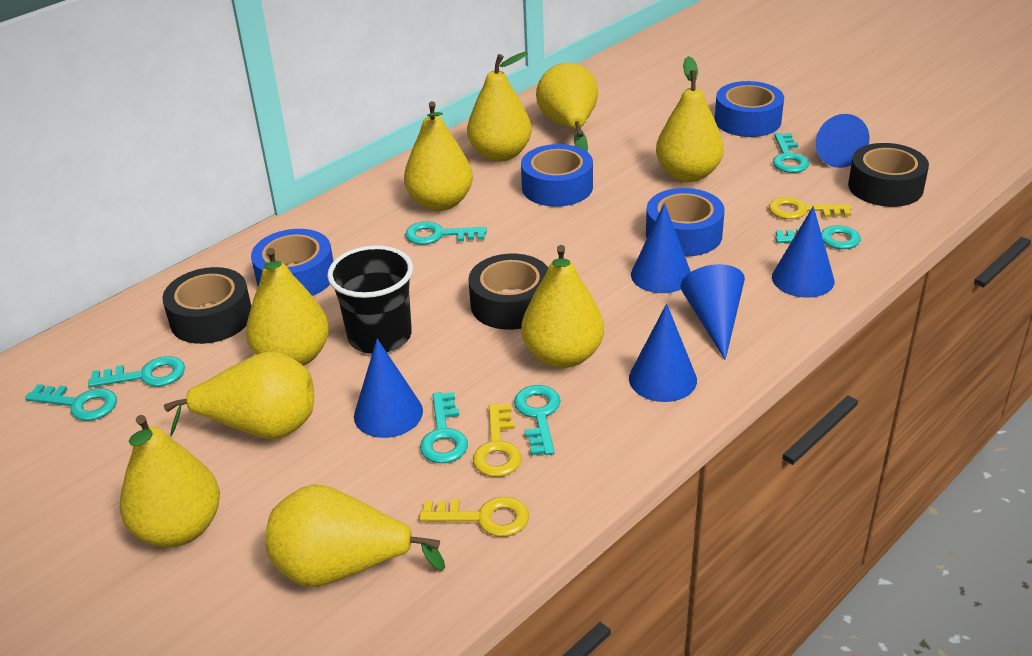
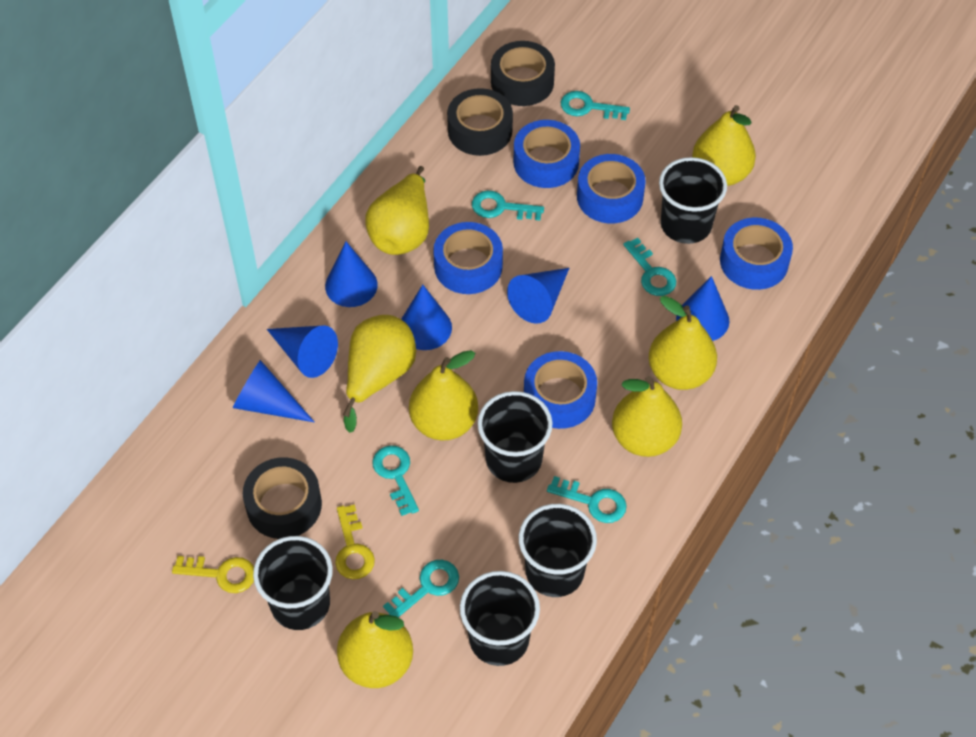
black cup: [327,245,413,354] = 1 -> [253,536,333,630] [460,571,540,666] [477,391,553,483] [519,504,597,597] [659,157,727,244] = 5
blue tape: [251,229,333,296] [521,144,593,207] [646,188,725,257] [715,81,784,137] = 4 -> [433,222,503,294] [513,120,580,188] [524,351,597,429] [577,154,646,223] [720,218,793,290] = 5
turquoise key: [25,384,117,421] [88,356,185,387] [405,222,487,245] [420,392,468,463] [514,385,561,456] [773,133,809,173] [775,225,861,249] = 7 -> [372,445,419,516] [383,560,459,617] [472,190,544,220] [547,476,627,523] [561,91,630,120] [623,238,676,296] = 6
yellow key: [419,497,529,537] [473,403,522,477] [769,197,851,219] = 3 -> [172,556,254,593] [335,504,375,579] = 2
yellow pear: [120,415,220,547] [164,351,314,439] [246,248,329,366] [266,484,445,587] [404,101,473,211] [467,52,532,162] [522,245,604,368] [536,63,598,152] [656,56,724,182] = 9 -> [337,611,413,688] [343,315,416,433] [365,166,429,255] [409,350,478,440] [612,376,682,457] [649,296,717,390] [692,105,756,186] = 7

